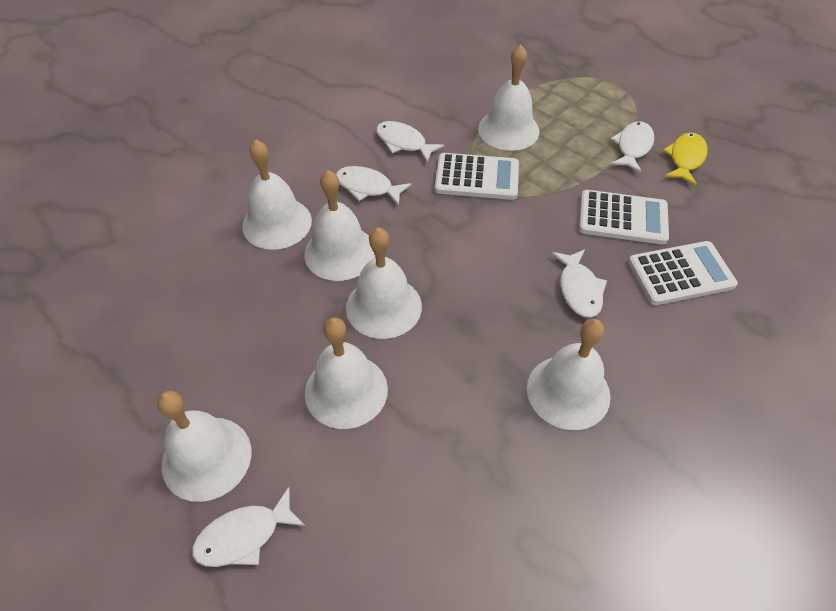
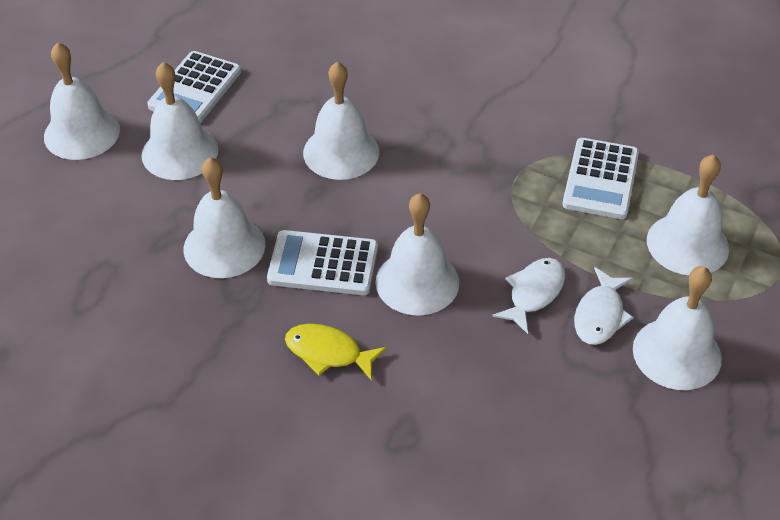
white fish: [192,487,305,567] [336,166,412,206] [376,121,444,163] [552,249,607,318] [611,121,655,173] = 5 -> [492,258,565,334] [574,267,634,345] = 2

